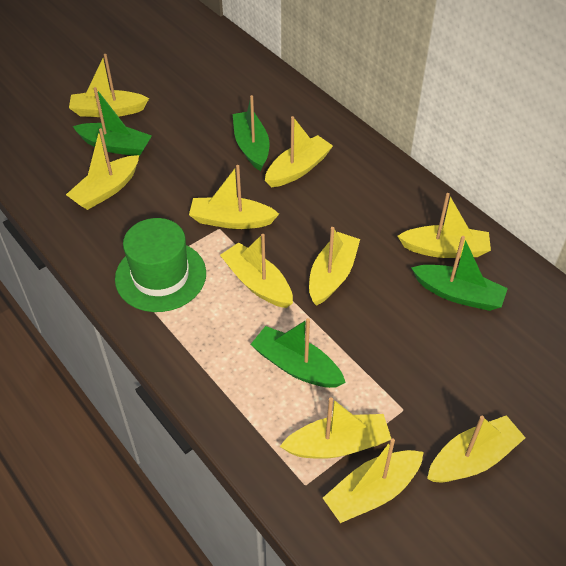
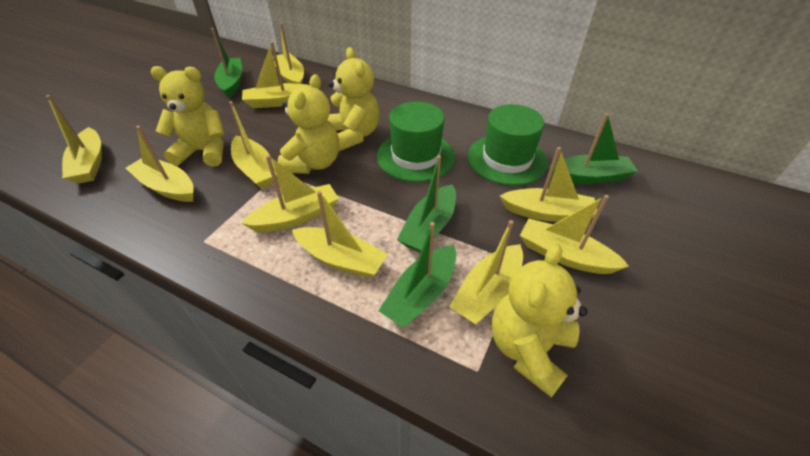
green hat: [115,218,206,312] = 1 -> [377,102,455,182] [468,104,548,186] = 2
yellow teddy bear: none = 0 -> [151,66,224,167] [278,74,339,174] [327,47,380,151] [492,244,588,398] = 4

